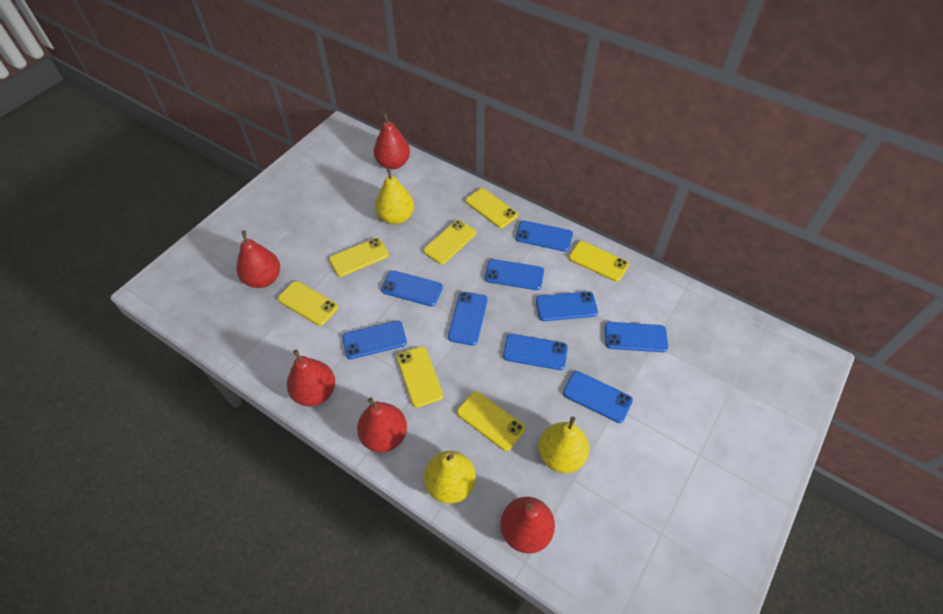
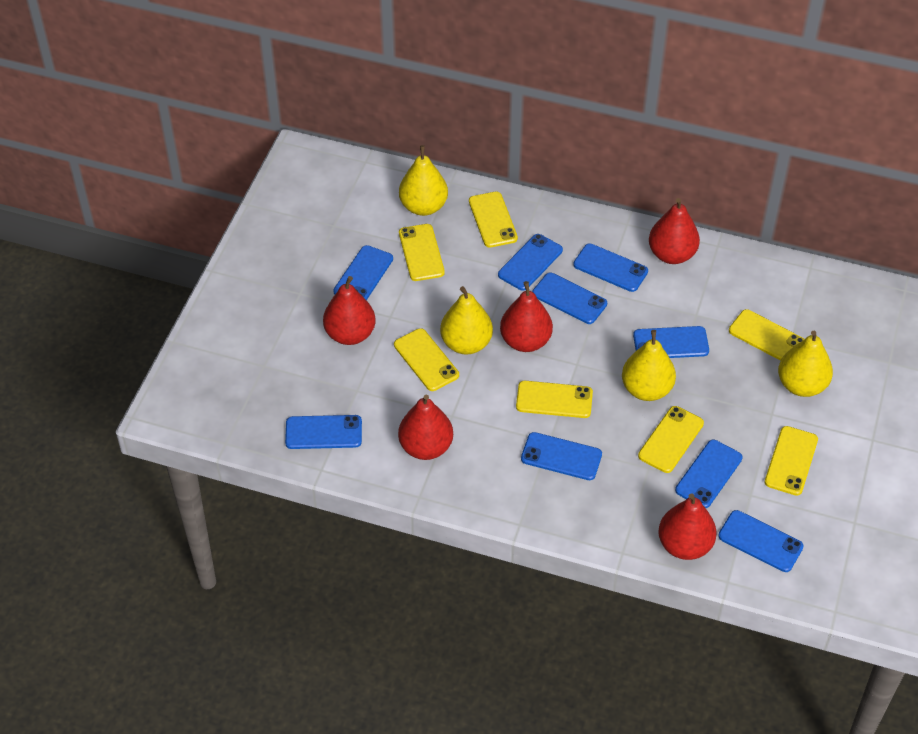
yellow pear: [375,167,414,225] [424,451,476,504] [538,416,589,473] = 3 -> [399,145,448,216] [440,286,493,354] [622,330,676,401] [778,331,833,397] = 4

